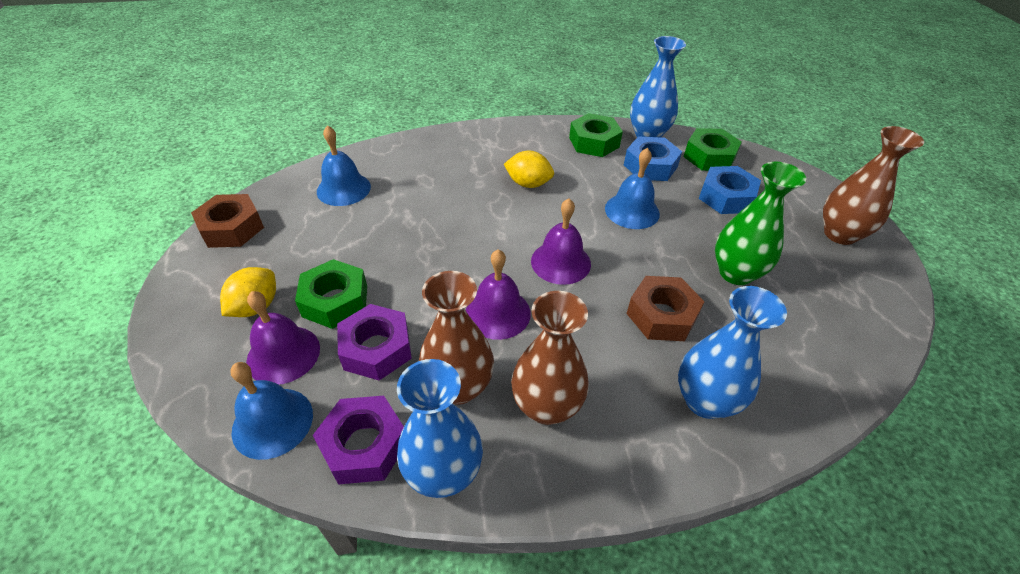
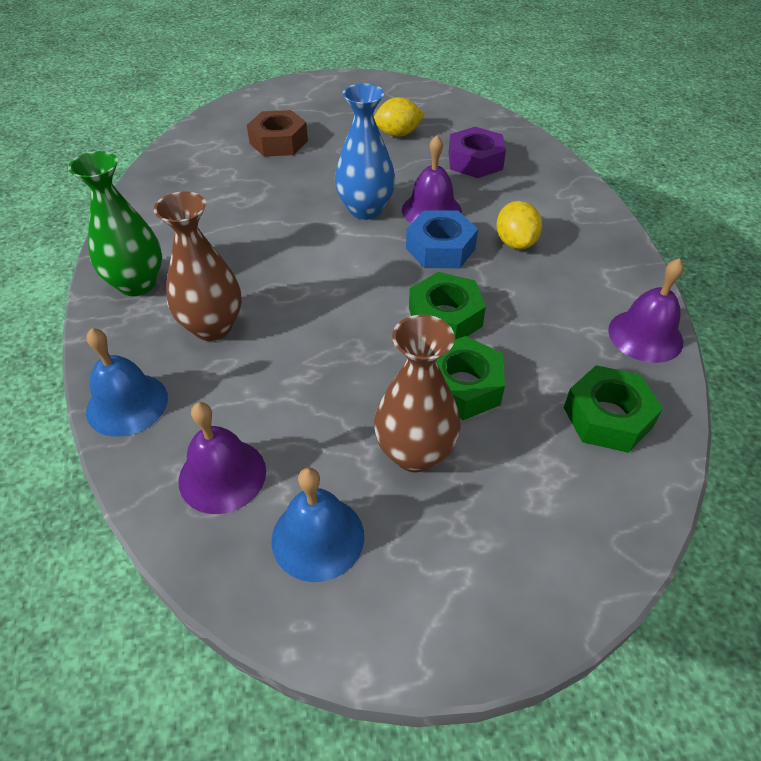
blue bell: [230,362,313,460] [317,125,371,206] [605,148,660,229] = 3 -> [86,328,168,437] [271,467,364,582] = 2
blue nut: [624,137,682,181] [699,166,761,214] = 2 -> [406,210,478,268] = 1
blue vase: [397,359,483,498] [630,36,686,137] [678,286,787,419] = 3 -> [335,83,395,220] = 1
brown nut: [191,194,264,248] [627,276,705,341] = 2 -> [247,110,308,157] = 1
brown vase: [419,271,494,405] [511,291,589,425] [823,126,924,245] = 3 -> [154,192,242,341] [374,315,461,473] = 2
purple nut: [313,396,404,485] [337,304,412,381] = 2 -> [449,127,506,178] = 1

